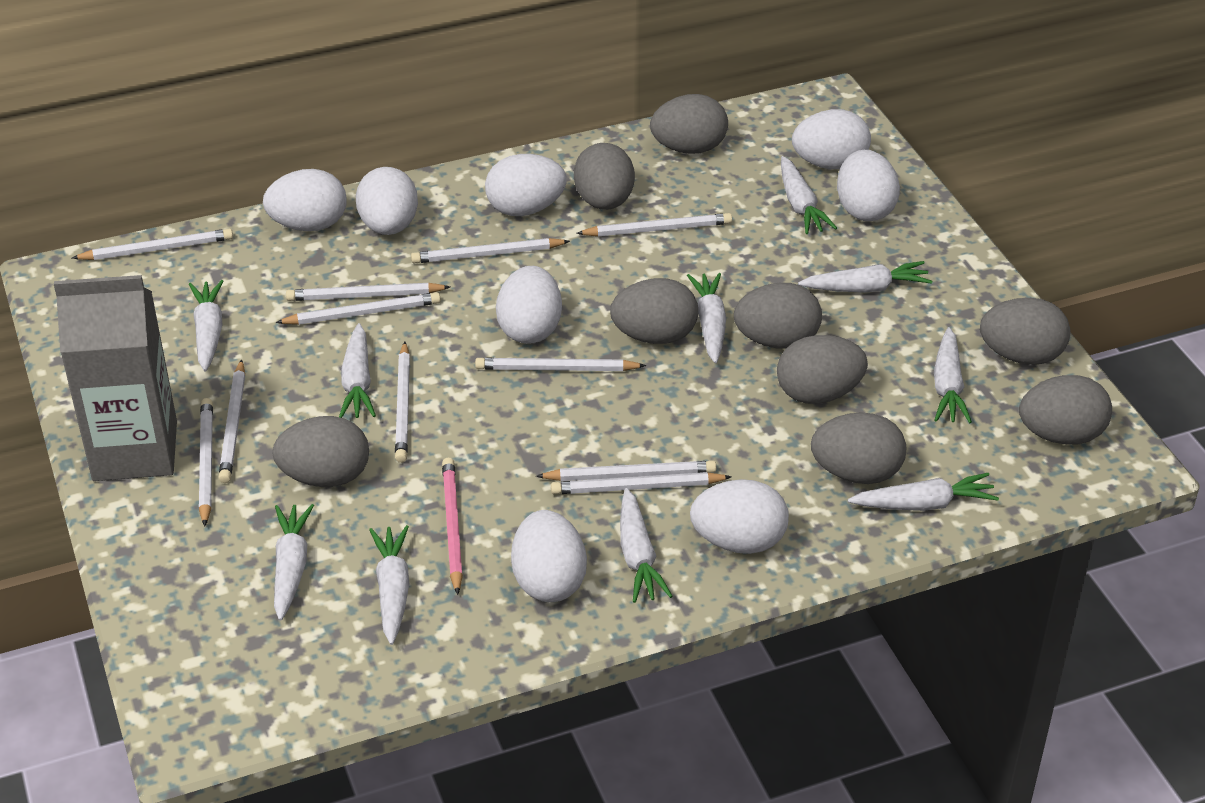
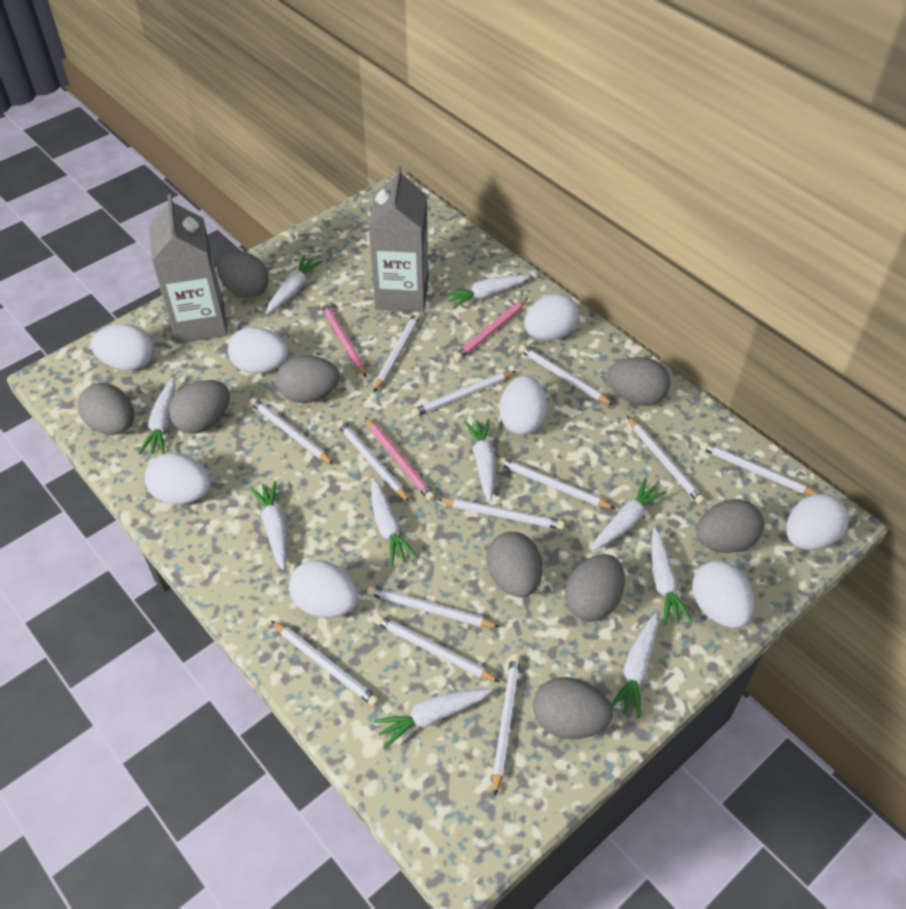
grey carton: [54,275,177,481] = 1 -> [149,194,227,344] [368,166,429,312] = 2
pink pencil: [442,458,463,595] = 1 -> [320,301,367,378] [365,417,435,501] [454,298,528,361] = 3
white pencil: [72,229,233,260] [199,398,213,527] [218,359,245,483] [275,292,441,325] [286,283,450,301] [395,342,410,463] [411,238,570,264] [475,358,646,371] [536,461,716,481] [551,472,732,494] [576,213,732,237] = 11 -> [250,397,334,465] [271,621,379,706] [337,420,410,502] [367,586,500,628] [374,312,421,392] [374,615,500,682] [411,371,516,417] [437,498,565,530] [492,654,520,797] [498,457,616,509] [519,345,613,405] [627,416,705,504] [700,442,818,495] = 13

